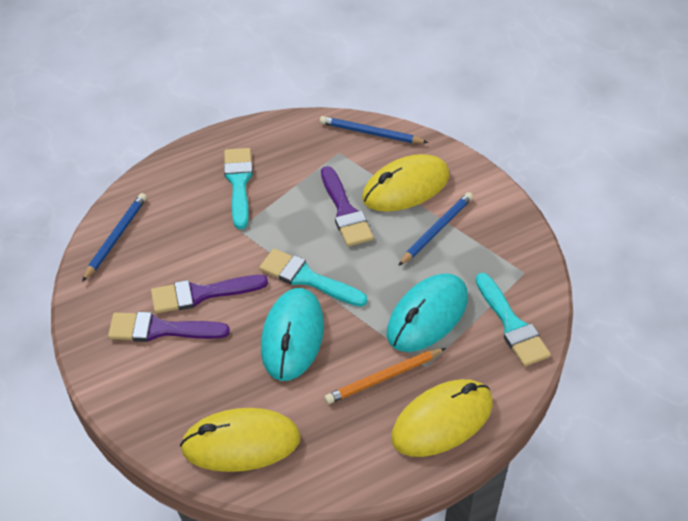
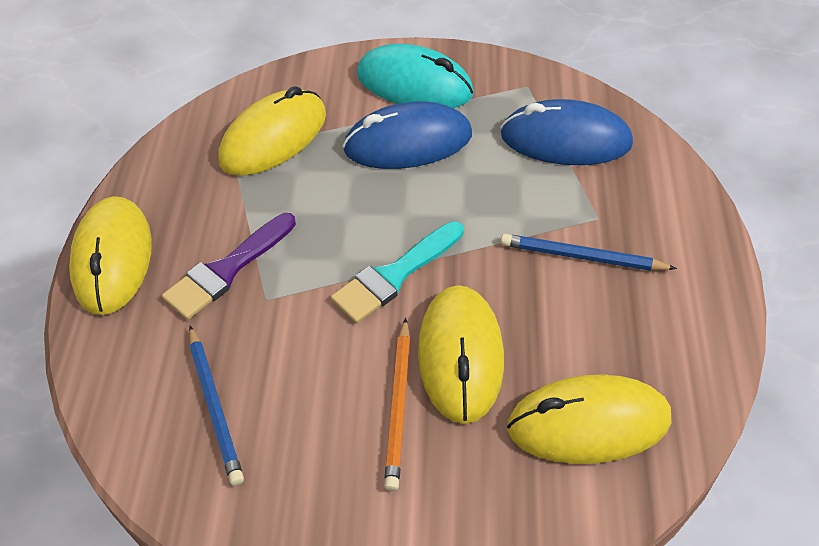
blue mouse: none = 0 -> [343,102,472,169] [500,99,633,165] = 2
blue pencil: [82,193,147,282] [320,116,428,143] [398,192,473,266] = 3 -> [189,326,244,486] [501,234,677,271] = 2
purple brush: [108,312,230,342] [151,275,268,313] [321,166,374,246] = 3 -> [162,213,296,320] = 1
turquoise brush: [224,148,253,229] [259,249,368,307] [475,273,551,367] = 3 -> [331,221,464,323] = 1
turquoise mouse: [261,288,324,381] [387,273,468,352] = 2 -> [357,44,474,108] = 1
yellow mouse: [180,408,301,472] [362,154,449,212] [391,379,493,457] = 3 -> [69,196,152,315] [218,86,326,176] [418,285,504,424] [507,374,672,464] = 4

